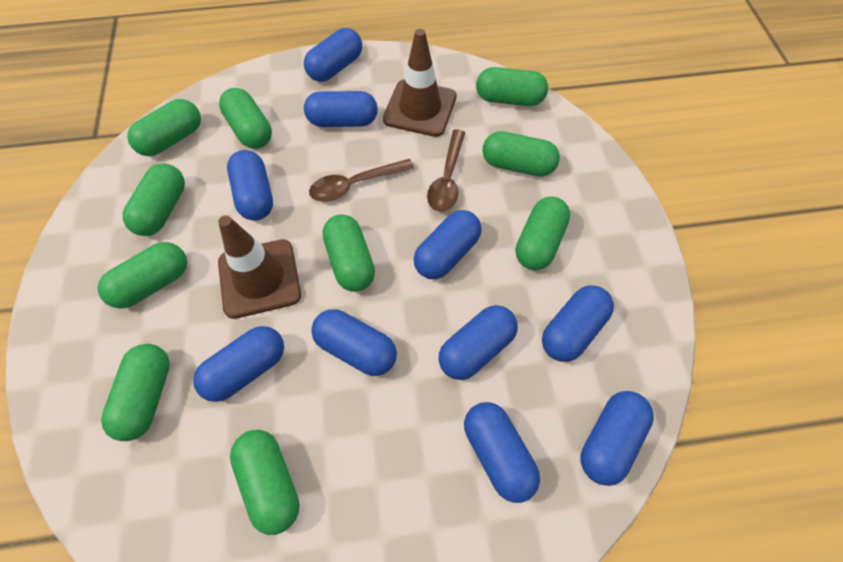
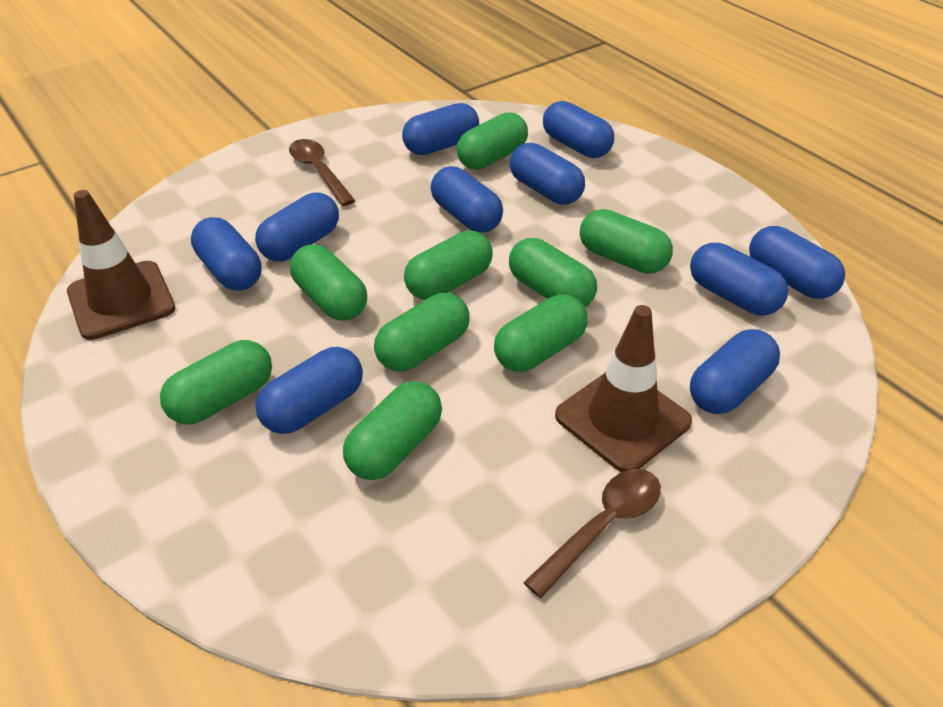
green capsule: [98,242,187,309] [101,344,170,441] [123,163,185,236] [127,99,201,156] [219,88,272,149] [230,430,300,535] [323,214,375,292] [476,67,548,106] [482,131,560,177] [516,197,570,270] = 10 -> [160,340,272,425] [290,244,367,321] [343,381,442,480] [374,293,470,372] [404,231,493,300] [457,112,528,170] [494,294,588,372] [509,238,597,307] [580,209,673,274] = 9

